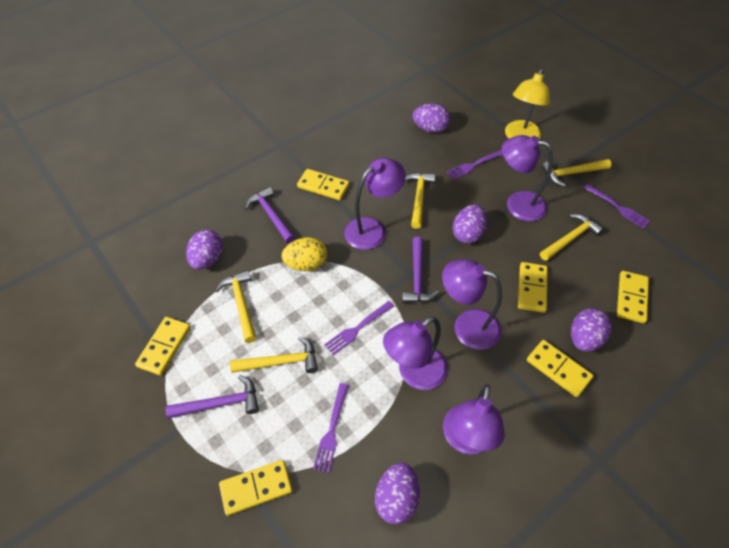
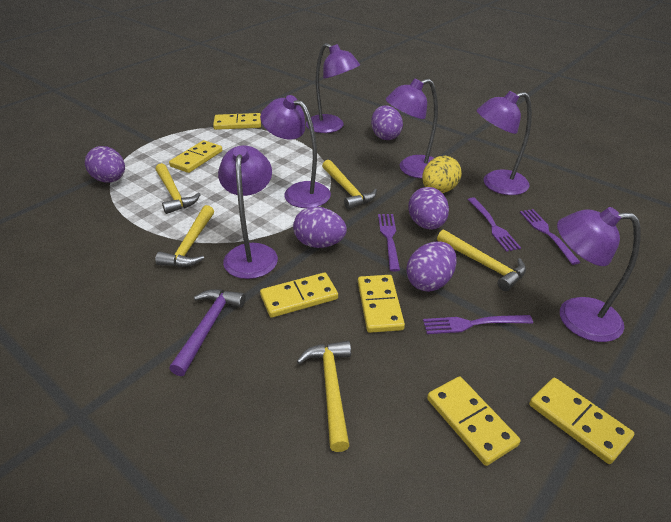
purple hammer: [166,375,259,419] [245,187,295,243] [402,237,440,303] = 3 -> [169,289,246,376] = 1
purple lamp: [344,158,406,250] [383,317,448,390] [442,259,502,350] [443,384,505,455] [502,135,553,221] = 5 -> [218,145,278,279] [260,95,331,208] [306,43,360,133] [386,78,438,178] [477,91,532,195] [557,207,641,342] = 6
yellow lamp: [505,68,550,140] = 1 -> none = 0

